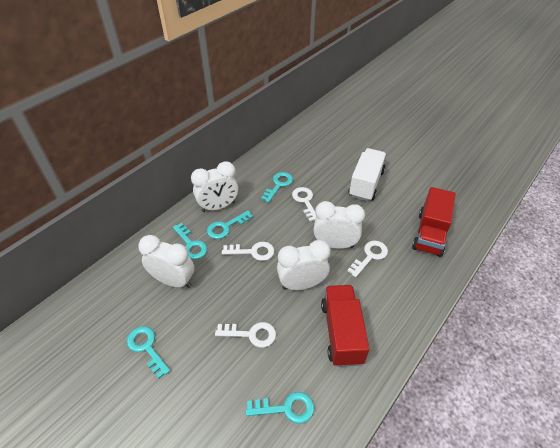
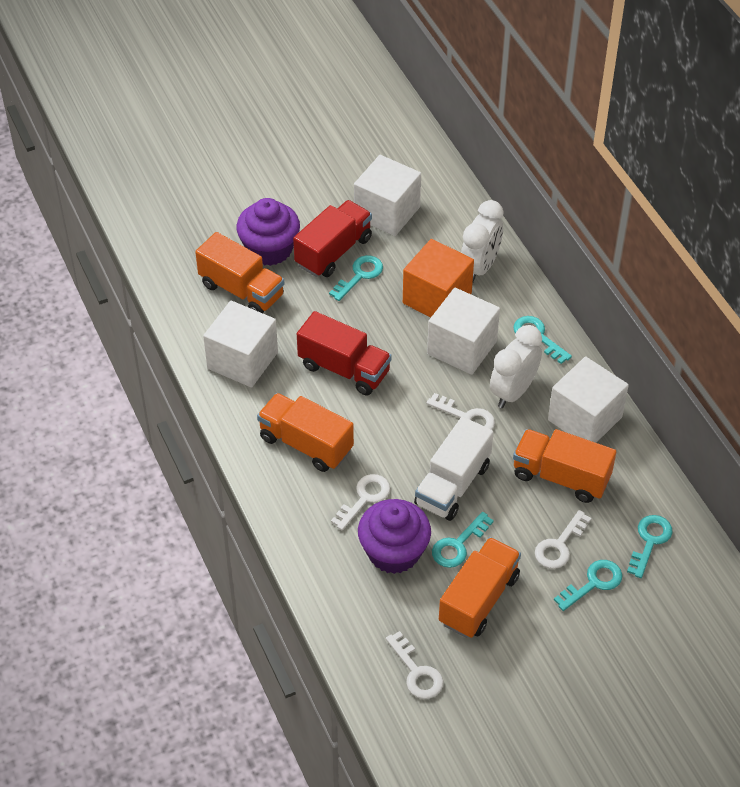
orange cube: none = 0 -> [403,239,474,317] = 1
orange truck: none = 0 -> [195,232,284,313] [257,393,354,472] [439,537,521,638] [513,429,616,503] = 4
purple cupcake: none = 0 -> [236,198,300,266] [358,499,431,574] = 2
white clock: [138,235,195,288] [191,161,238,212] [277,240,331,290] [313,201,365,249] = 4 -> [461,200,504,282] [490,325,542,408] = 2
white cube: none = 0 -> [203,301,278,388] [354,155,421,236] [427,287,500,375] [548,356,629,443] = 4

